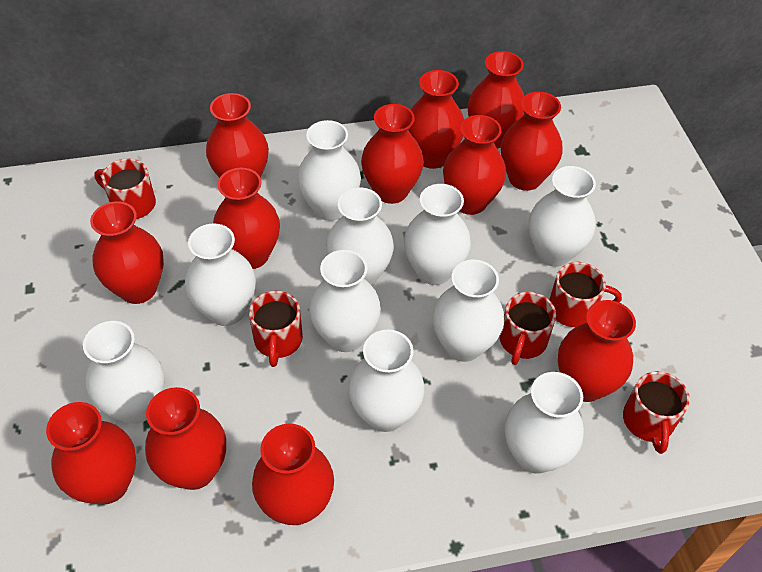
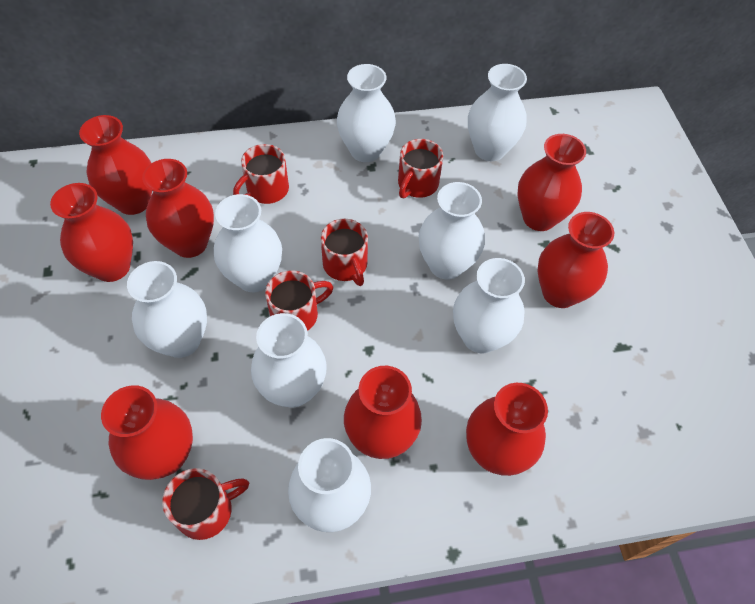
red vase: [46,402,136,504] [90,201,164,304] [145,387,226,490] [206,93,269,178] [213,168,280,269] [252,423,334,525] [361,104,424,204] [408,70,464,169] [443,115,506,215] [468,51,524,149] [501,92,562,191] [558,300,636,402] = 12 -> [50,183,133,282] [79,115,152,215] [101,385,193,480] [142,159,214,258] [344,366,422,459] [466,383,548,476] [517,134,586,231] [537,212,614,308] = 8
white vase: [83,321,164,424] [185,223,256,326] [297,120,361,221] [309,250,381,352] [326,188,394,285] [348,329,425,432] [404,184,471,285] [432,260,504,362] [505,372,584,474] [529,166,596,267] = 10 -> [127,261,207,358] [214,194,282,292] [251,313,327,407] [288,438,371,532] [337,64,396,162] [418,182,485,280] [453,258,525,353] [468,64,527,161] = 8

